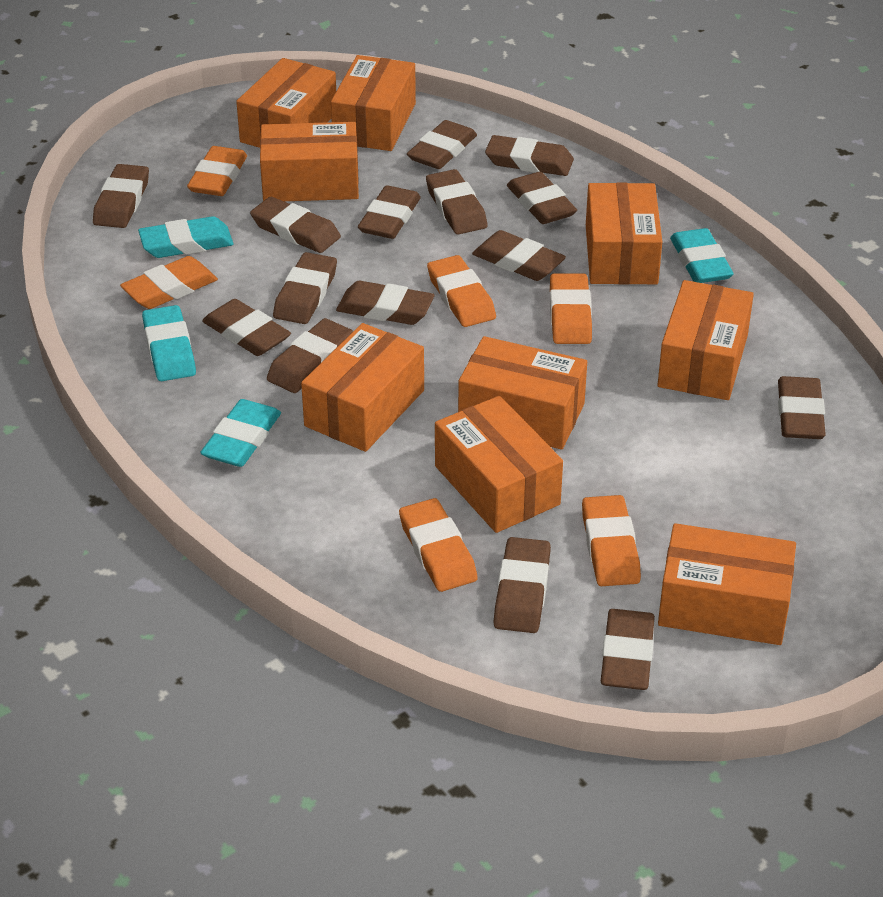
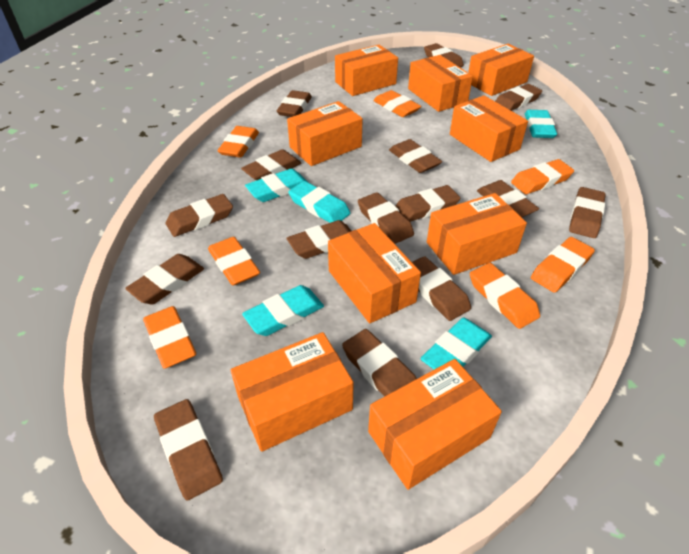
orange eraser: [120,256,218,309] [187,146,247,196] [399,498,478,592] [427,255,496,327] [550,273,592,344] [582,495,641,586] = 6 -> [143,306,196,369] [208,237,260,286] [217,126,259,158] [373,90,422,117] [470,263,540,329] [511,159,574,194] [531,237,595,293] = 7
turquoise eraser: [138,216,234,258] [142,305,196,381] [200,399,281,467] [670,228,734,283] = 4 -> [242,285,324,336] [245,168,307,202] [288,181,350,223] [421,318,492,369] [525,110,557,138] = 5

